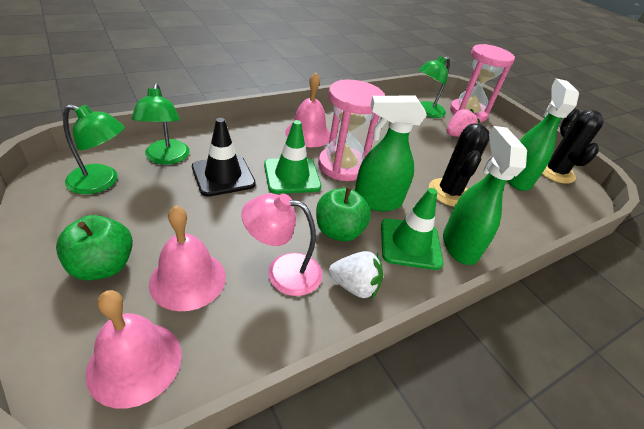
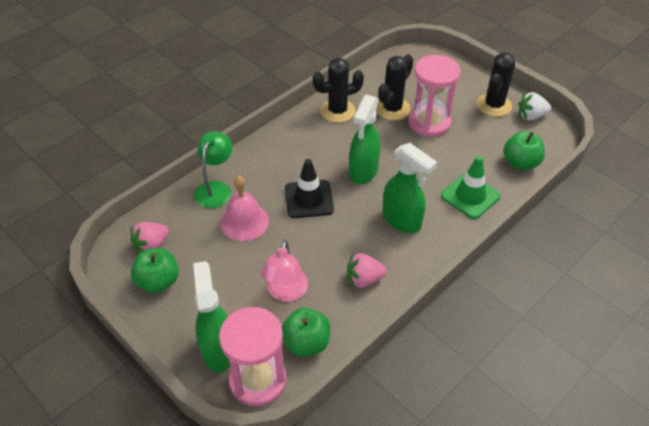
black cactus: [429,123,490,207] [542,109,603,184] = 2 -> [312,58,364,123] [376,54,413,120] [477,52,515,117] = 3
green apple: [56,215,133,280] [316,187,371,242] = 2 -> [131,248,179,293] [282,308,330,357] [503,131,545,170] = 3
green lamp: [63,104,124,194] [131,83,190,165] [418,56,450,118] = 3 -> [194,131,232,208] = 1
green traffic cone: [264,120,321,194] [381,188,444,270] = 2 -> [441,156,500,219] = 1
pink bell: [85,290,182,409] [149,205,226,311] [285,73,330,147] = 3 -> [220,175,269,241] = 1
pink strawberry: [447,109,480,137] = 1 -> [130,222,169,253] [347,253,387,288] = 2

